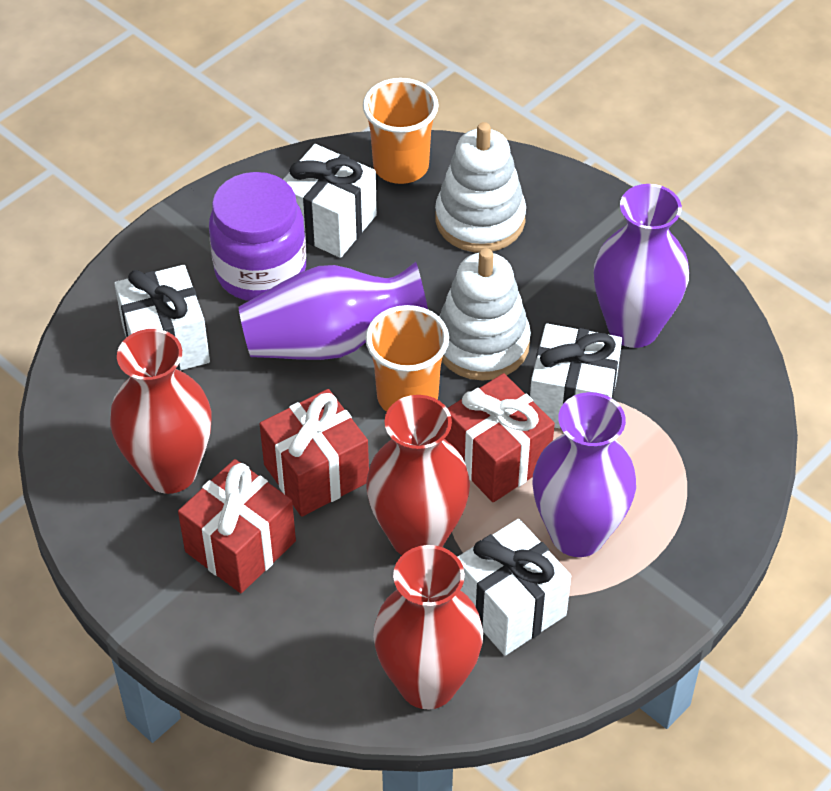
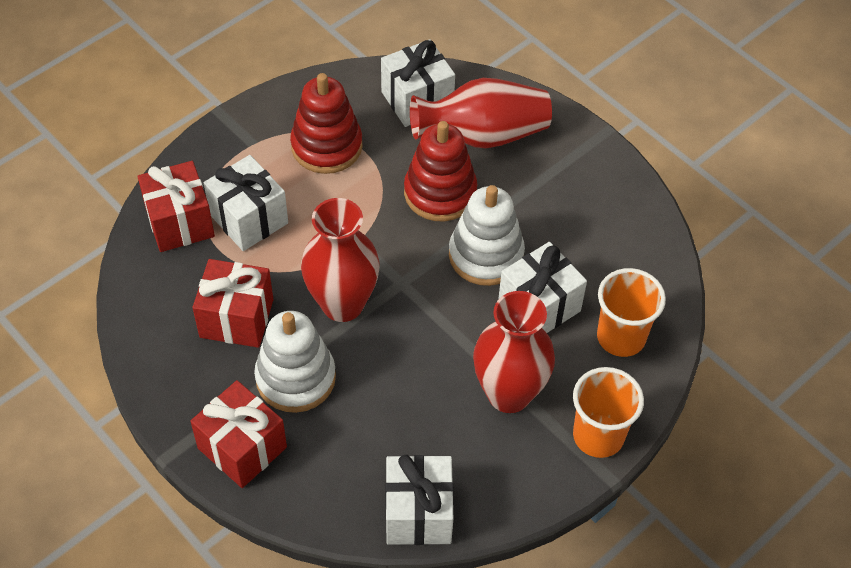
purple jar: [209,172,306,301] = 1 -> none = 0
purple vase: [239,262,428,360] [533,392,636,557] [594,184,689,348] = 3 -> none = 0
red stacking toy: none = 0 -> [290,73,363,174] [404,121,477,221] = 2

